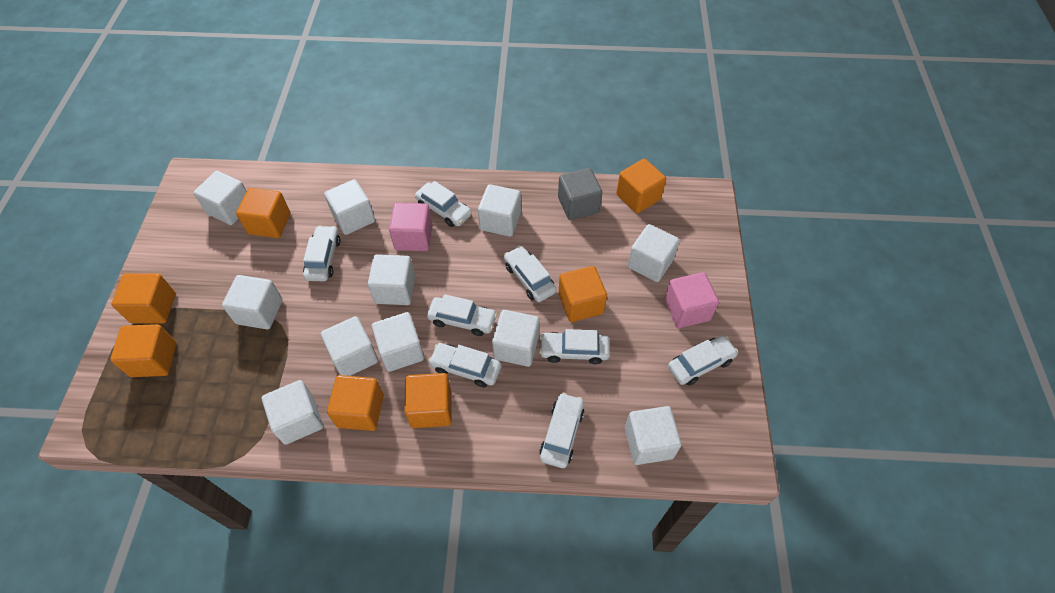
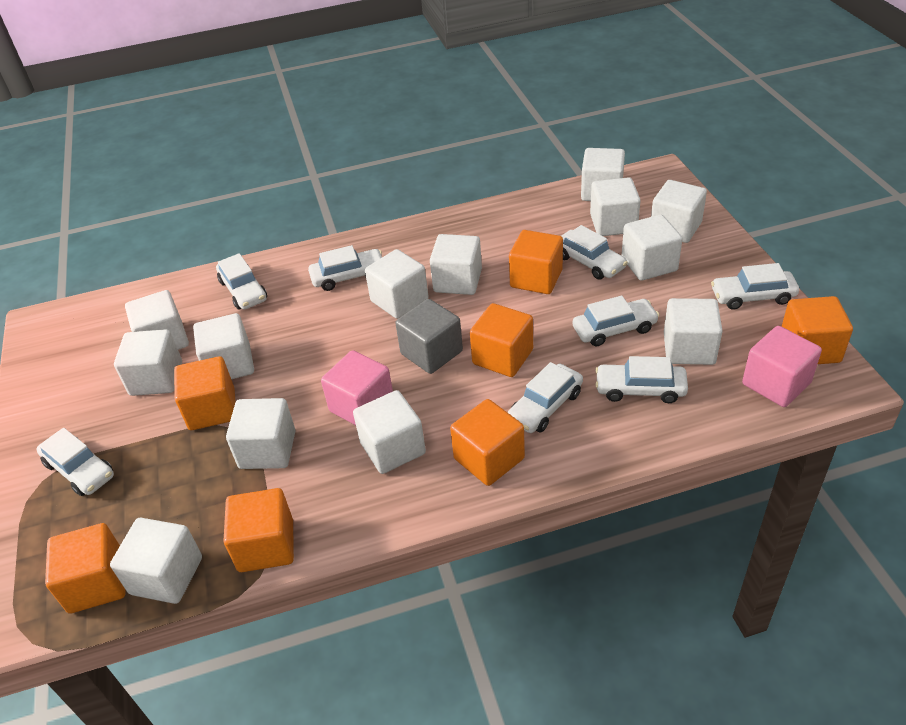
white cube: [194,171,246,225] [222,275,283,329] [262,380,323,445] [321,316,378,376] [324,179,375,235] [368,254,415,305] [372,312,424,372] [478,184,521,237] [492,310,540,367] [625,406,681,465] [628,224,680,282] = 11 -> [110,518,202,604] [114,329,182,396] [125,290,189,350] [193,313,254,379] [226,398,295,469] [353,390,426,474] [365,249,428,319] [430,234,482,295] [581,148,625,201] [590,177,641,236] [621,215,683,281] [651,180,707,243] [664,298,723,365] = 13

